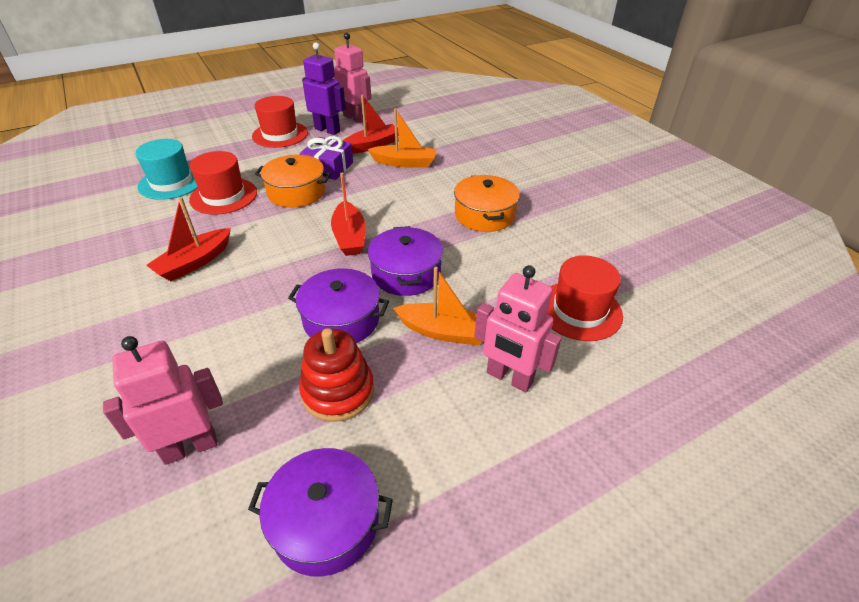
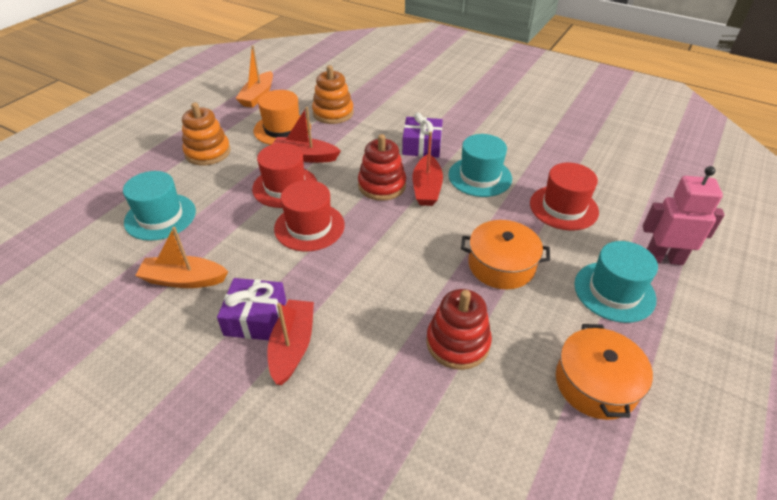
orange hat: none = 0 -> [254,90,311,145] = 1
orange stacking toy: none = 0 -> [182,103,231,166] [312,65,354,124] = 2
pink robot: [103,336,223,465] [334,32,371,123] [474,265,562,392] = 3 -> [643,166,725,265] = 1
purple gift: [300,136,353,180] = 1 -> [217,278,286,340] [402,113,443,158] = 2
purple pot: [248,448,393,577] [288,268,389,343] [368,226,443,296] = 3 -> none = 0
purple robot: [302,42,346,135] = 1 -> none = 0
red stacking toy: [299,328,374,422] = 1 -> [358,134,406,201] [426,289,492,370] = 2
turquoise hat: [135,139,198,200] = 1 -> [123,171,196,241] [448,134,512,197] [574,241,658,323] = 3

